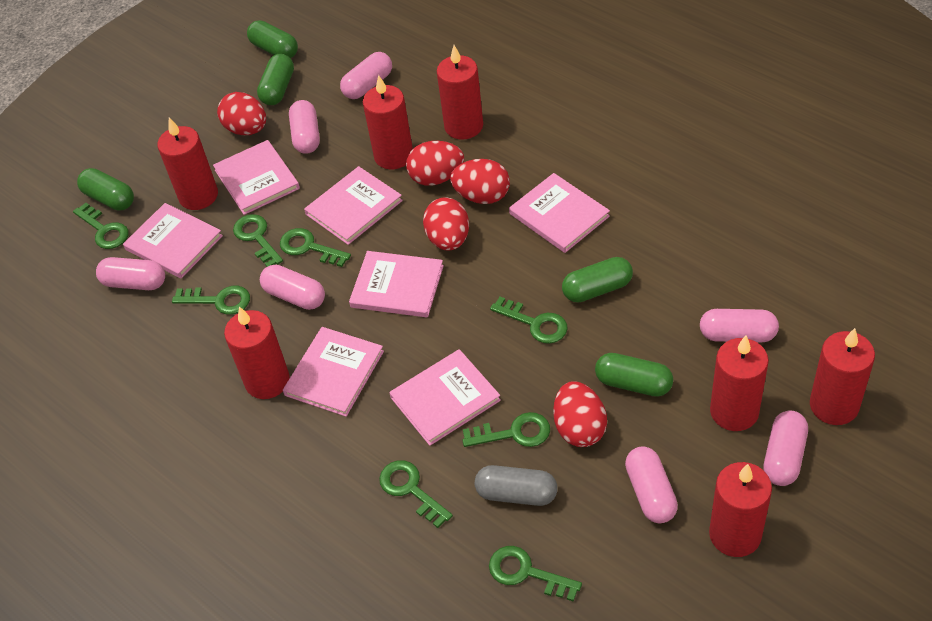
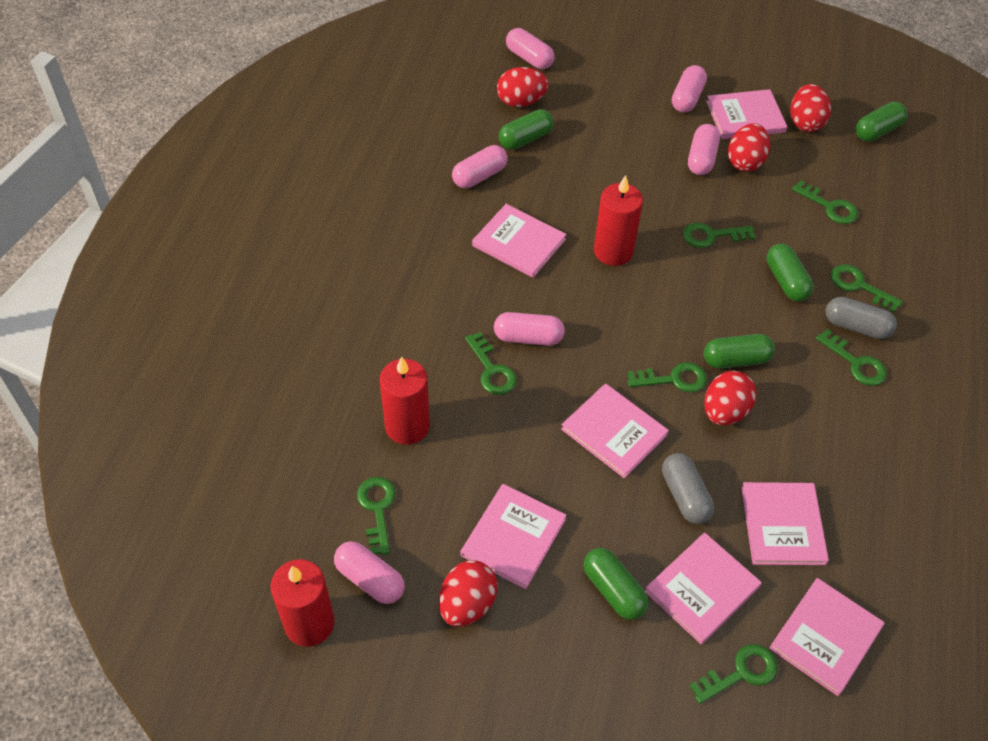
grey capsule: [475,465,557,506] = 1 -> [662,453,714,524] [826,297,897,339] = 2
pink capsule: [96,257,165,290] [260,265,325,310] [289,100,320,154] [340,52,392,99] [625,446,678,523] [700,309,779,342] [763,410,808,486] = 7 -> [334,541,405,604] [452,145,508,188] [494,312,565,346] [506,28,554,69] [672,65,707,113] [688,124,720,175] = 6
red candle: [157,117,218,210] [224,306,290,399] [363,75,413,169] [437,45,483,140] [709,462,772,557] [710,335,769,431] [810,328,875,425] = 7 -> [270,559,335,647] [380,356,430,445] [594,175,643,266] = 3

